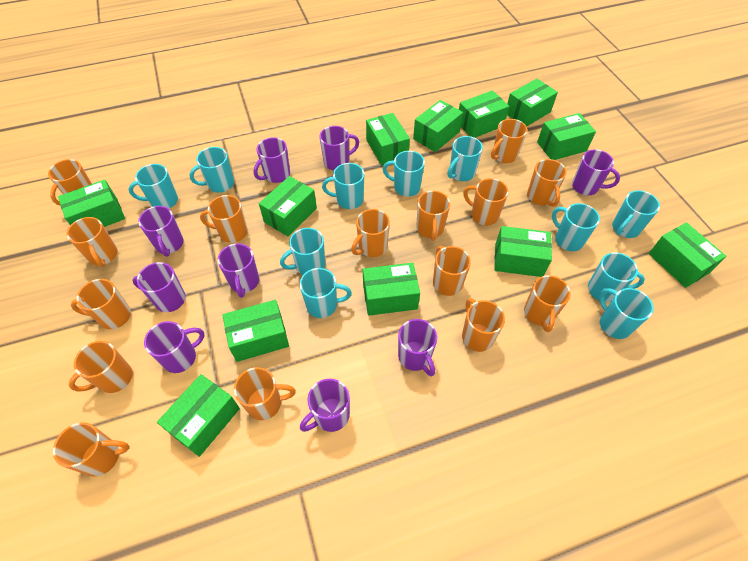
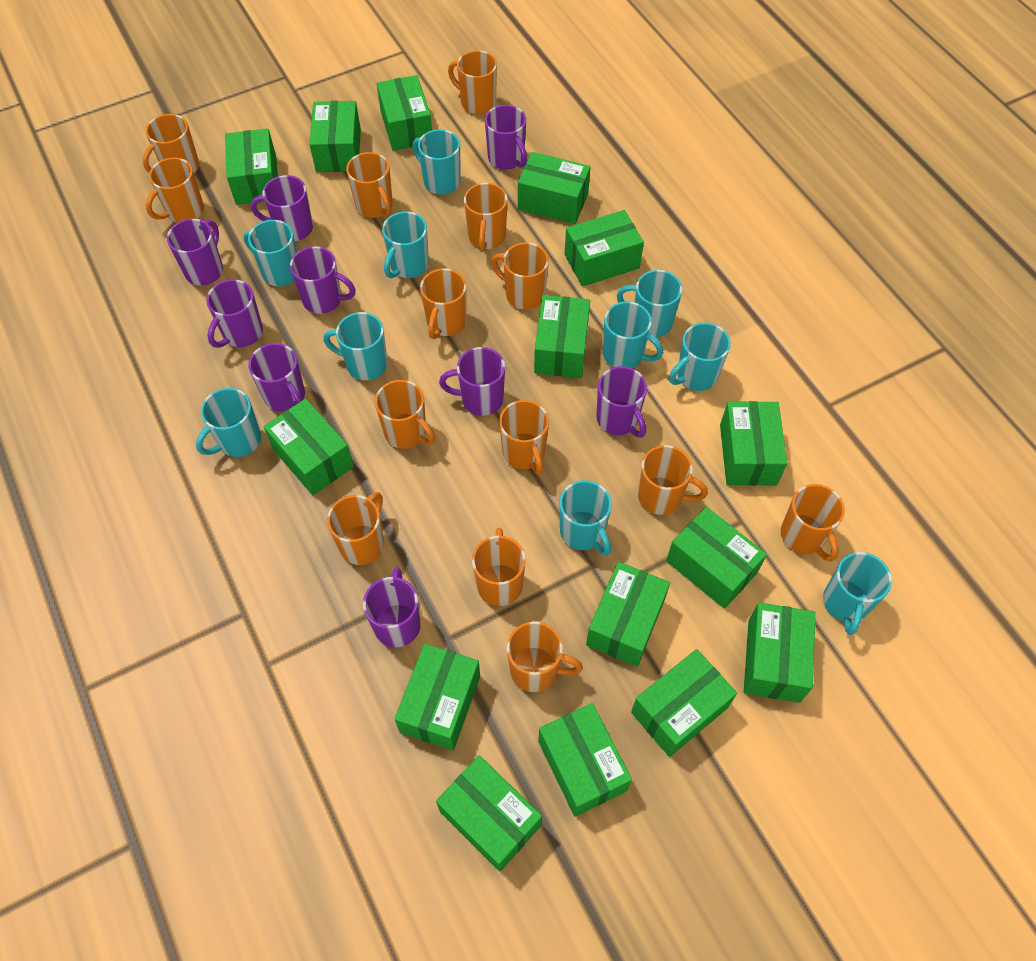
green box: [58,180,125,227] [157,374,240,457] [222,300,289,362] [259,176,317,236] [363,263,420,316] [366,113,410,166] [413,100,463,152] [459,90,510,138] [494,226,552,277] [507,79,558,126] [537,113,596,160] [649,222,726,288] = 12 -> [225,129,278,205] [264,399,354,495] [309,101,361,172] [377,75,432,151] [395,643,480,751] [436,756,542,872] [518,152,590,224] [534,295,590,378] [538,703,632,817] [565,210,644,287] [586,562,670,667] [631,649,737,757] [666,507,767,609] [720,401,787,486] [744,603,816,703] = 15
orange mug: [48,159,92,206] [53,422,130,477] [66,217,118,267] [69,341,133,393] [70,279,131,329] [200,195,248,243] [234,367,296,420] [351,209,390,257] [416,191,450,241] [433,246,471,296] [462,298,505,352] [463,178,509,225] [491,119,527,163] [524,275,571,332] [527,159,567,207] = 15 -> [143,114,199,173] [146,158,204,223] [327,492,384,565] [346,152,393,218] [375,380,435,449] [420,268,466,339] [448,50,497,114] [464,183,508,252] [472,528,526,606] [491,242,549,310] [499,400,549,475] [507,621,583,692] [638,445,708,515] [781,484,845,562] = 14
turquoise mug: [129,164,178,208] [189,147,234,193] [280,228,325,275] [300,268,352,318] [322,163,364,209] [383,151,425,197] [448,136,483,181] [552,203,600,251] [588,252,645,302] [599,288,654,339] [612,190,660,238] = 11 -> [196,388,261,457] [244,220,297,287] [323,312,387,380] [382,211,429,278] [412,129,461,195] [559,480,612,556] [603,301,663,368] [617,270,682,337] [669,322,731,391] [823,552,892,635] = 10

